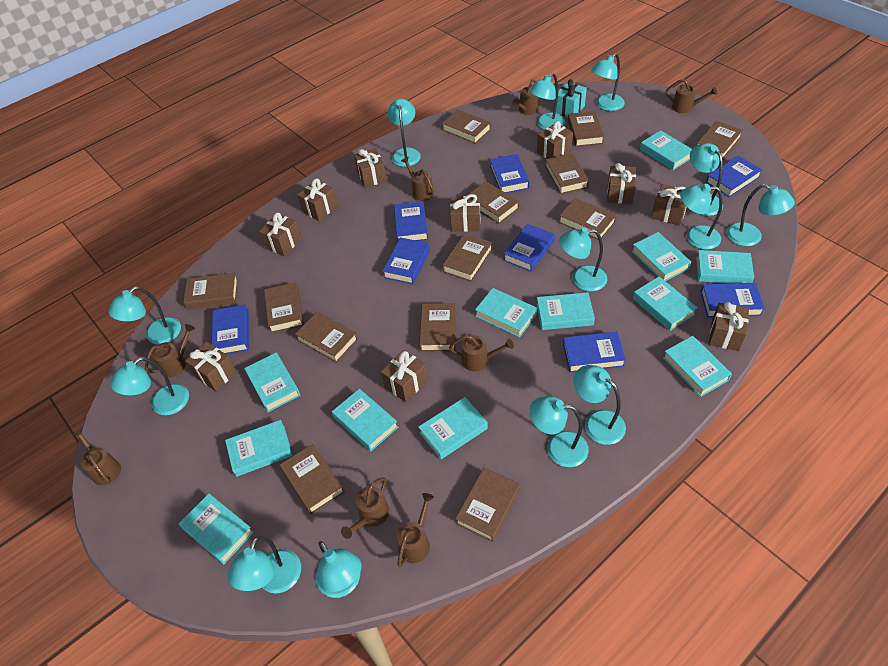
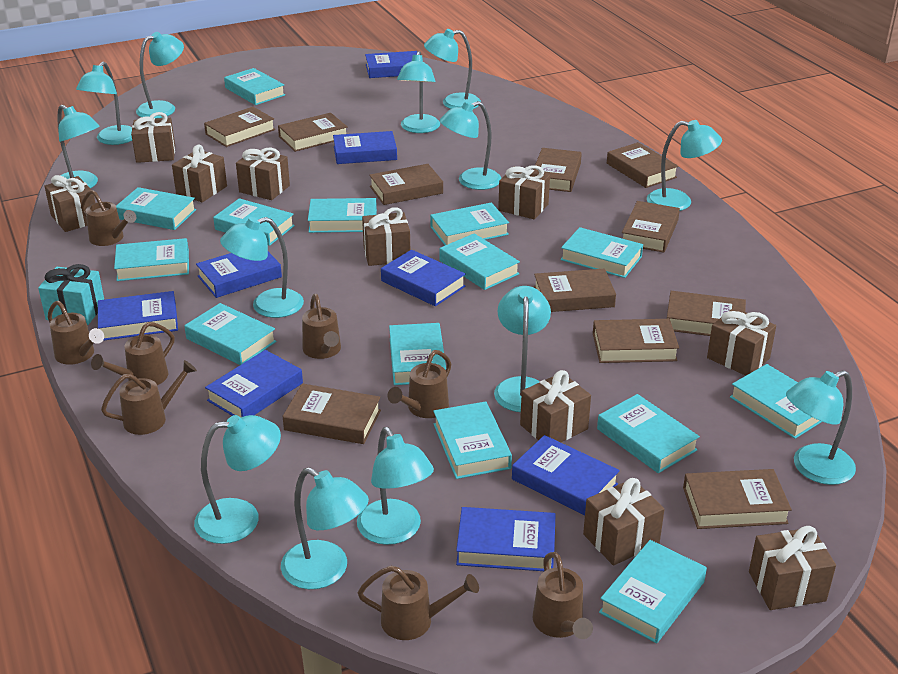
brown book: [183,273,238,309] [264,282,304,333] [279,444,345,514] [295,312,358,363] [419,303,456,352] [442,109,491,144] [442,233,492,282] [455,467,520,542] [466,181,519,224] [545,153,589,194] [559,198,616,239] [568,111,604,147] [696,121,743,159] = 13 -> [204,107,275,147] [278,113,348,152] [282,383,381,444] [369,164,443,205] [533,148,582,192] [534,269,616,312] [593,319,679,363] [607,142,678,188] [622,201,680,253] [667,291,746,336] [683,469,792,529] = 11
turquoise book: [179,494,254,564] [225,420,293,477] [244,353,300,412] [332,389,398,451] [418,397,488,460] [475,288,537,337] [537,292,595,330] [632,232,691,281] [633,276,697,331] [640,130,692,170] [663,336,732,397] [696,250,754,283] = 12 -> [114,238,189,281] [116,187,196,230] [184,303,276,365] [213,198,295,246] [224,68,285,105] [308,198,377,233] [389,323,446,385] [430,202,509,245] [433,401,512,479] [439,233,520,290] [560,227,643,278] [597,394,700,473] [599,540,707,643] [730,364,822,439] = 14

